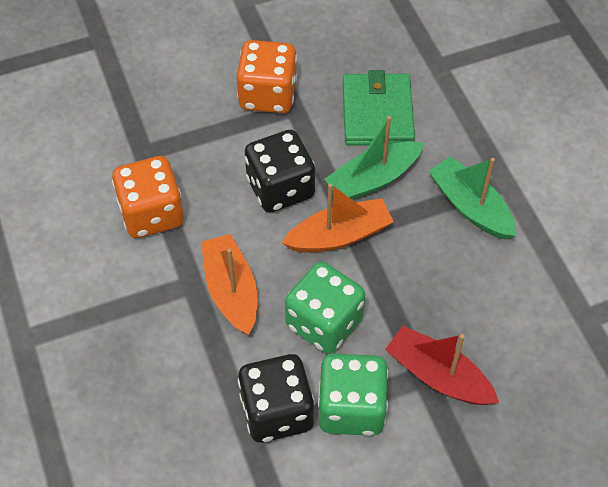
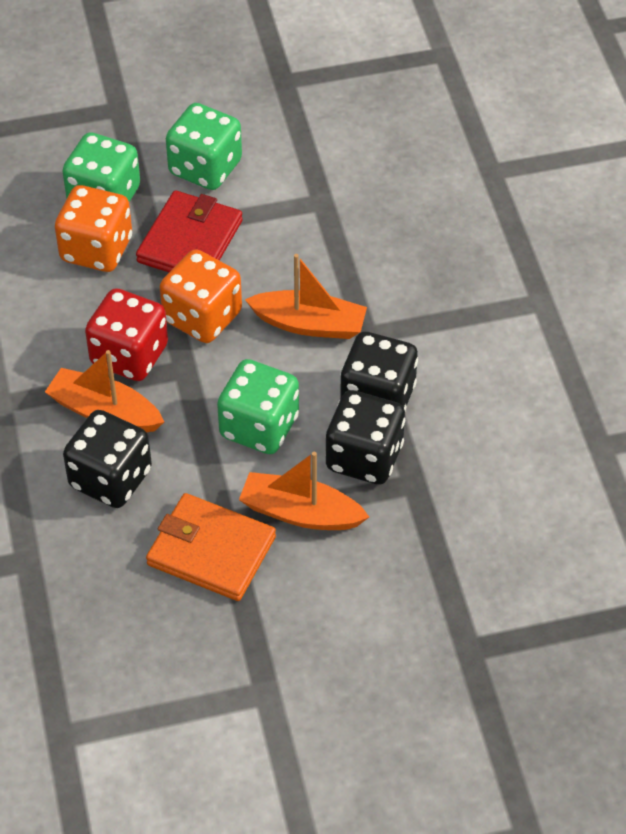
black dice: [238,354,315,443] [245,130,315,213] = 2 -> [63,410,152,508] [325,390,405,484] [340,332,418,411] = 3
green boat: [325,116,424,200] [429,156,516,239] = 2 -> none = 0
green dice: [285,262,365,354] [318,353,388,436] = 2 -> [62,132,140,202] [166,103,242,190] [217,359,299,454] = 3
green wallet: [343,70,415,146] = 1 -> none = 0
orange boat: [201,234,257,335] [282,183,394,253] = 2 -> [45,350,164,432] [239,452,369,530] [245,254,367,339] = 3
orange wallet: none = 0 -> [146,493,276,601] = 1
red boat: [385,326,499,405] = 1 -> none = 0
red dice: none = 0 -> [85,288,168,381] = 1
red wallet: none = 0 -> [136,190,243,272] = 1

